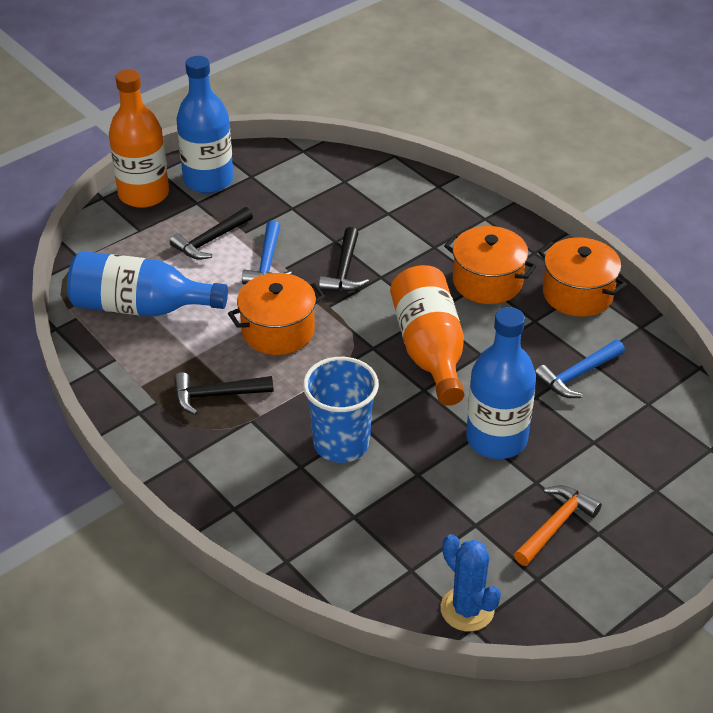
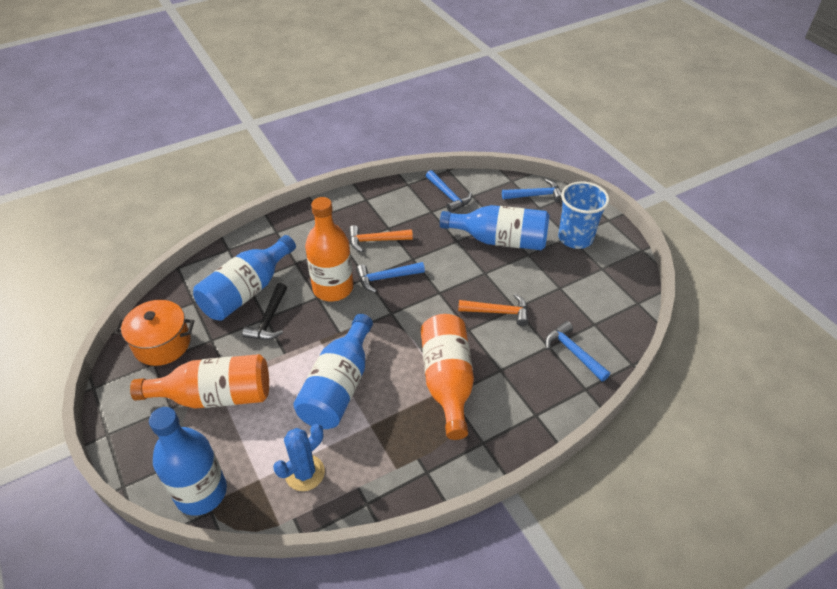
black hammer: [170,207,253,260] [174,372,274,415] [319,227,369,292] = 3 -> [242,283,287,340] = 1
blue bottle: [67,251,228,317] [176,56,234,193] [466,307,536,459] = 3 -> [149,407,227,516] [193,235,296,321] [293,314,373,429] [440,205,549,250] = 4
blue hammer: [242,220,292,284] [535,340,625,398] = 2 -> [356,262,425,293] [426,170,472,213] [502,179,562,203] [545,321,610,382] = 4
orange bottle: [109,69,169,208] [390,265,464,406] = 2 -> [130,354,269,409] [305,197,353,301] [421,314,474,440] = 3
orange hammer: [514,485,602,566] = 1 -> [349,225,413,252] [458,294,528,326] = 2
orange pot: [228,273,325,355] [444,226,537,304] [538,237,627,317] = 3 -> [114,300,194,366] = 1

